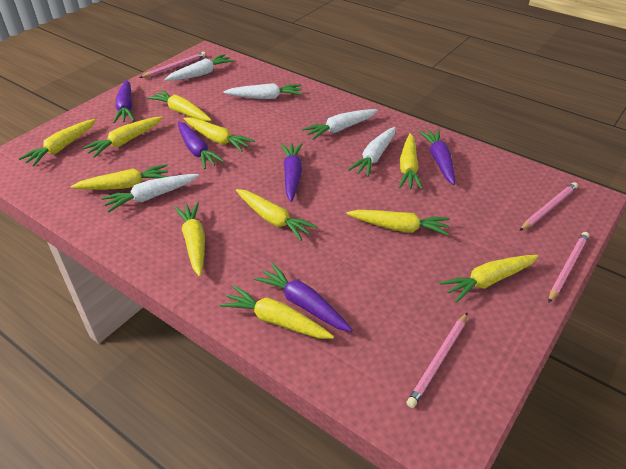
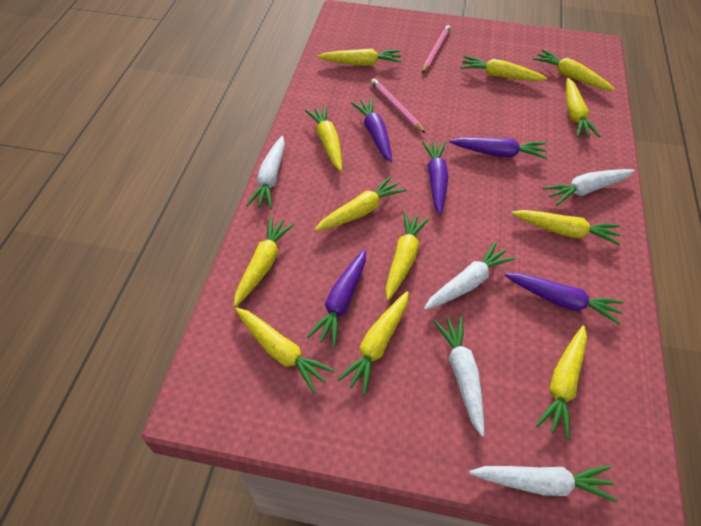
pink pencil: [140,52,206,78] [407,312,468,408] [520,182,578,231] [549,232,589,303] = 4 -> [371,78,425,133] [422,25,451,73] = 2
yellow carrot: [18,119,96,166] [71,164,168,190] [83,116,163,158] [147,90,211,121] [174,202,205,277] [184,117,255,152] [220,286,334,339] [236,189,317,241] [346,210,450,236] [399,133,423,190] [440,255,539,303] = 11 -> [234,216,295,307] [235,307,335,393] [305,105,342,171] [314,176,406,231] [317,49,402,66] [337,291,409,395] [386,211,430,301] [460,56,547,81] [511,210,620,246] [533,50,615,90] [536,326,587,440] [566,78,601,138] = 12

